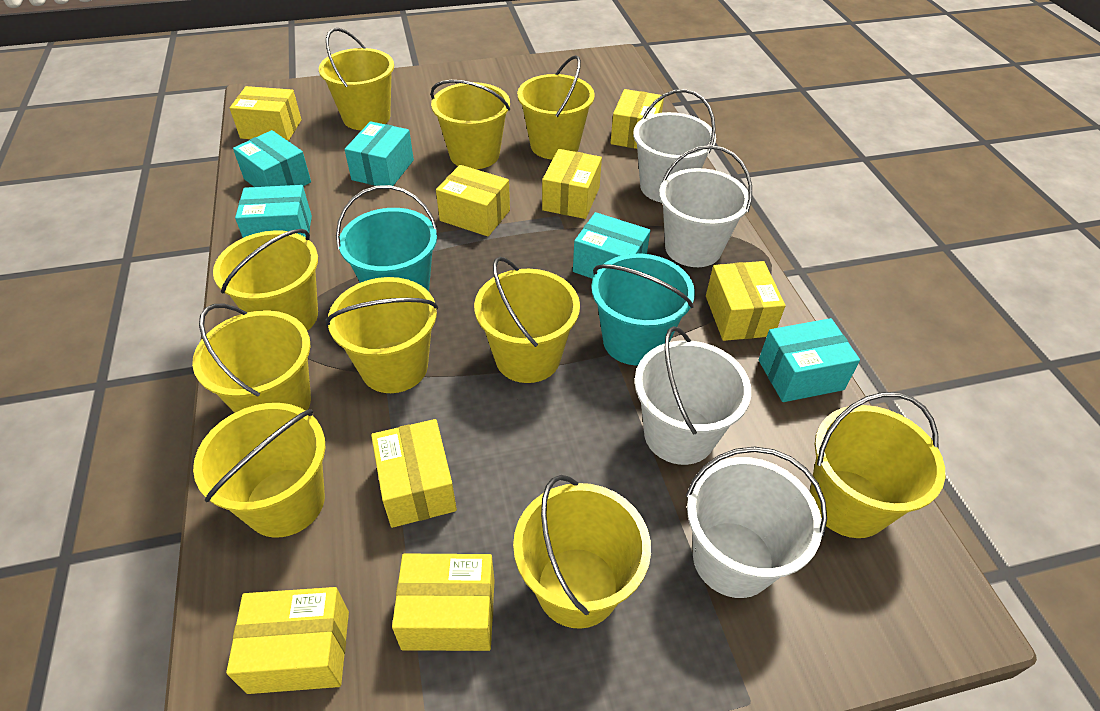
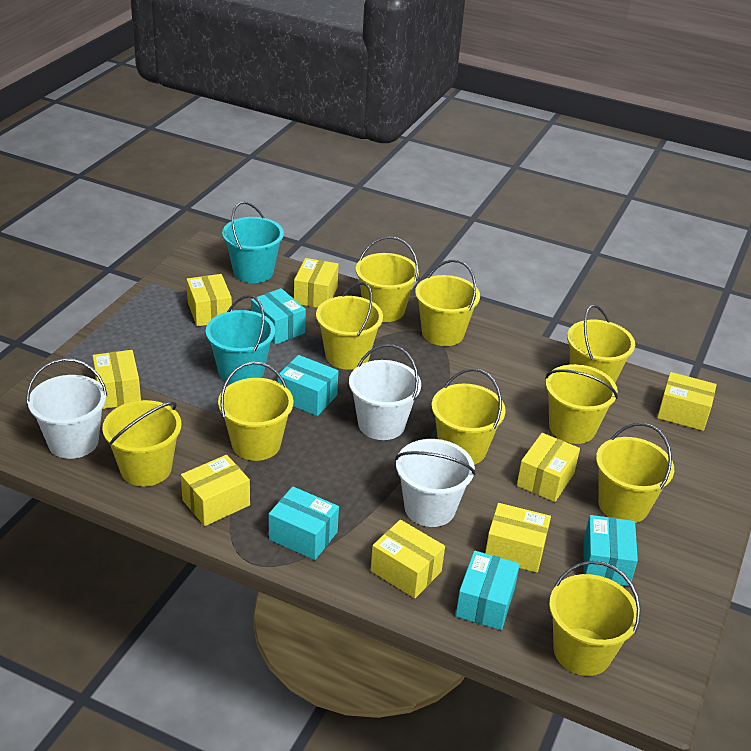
white bucket: [633,89,716,202] [635,326,751,465] [659,145,752,267] [686,447,827,598] = 4 -> [27,358,107,459] [349,344,421,440] [395,439,476,527] = 3

